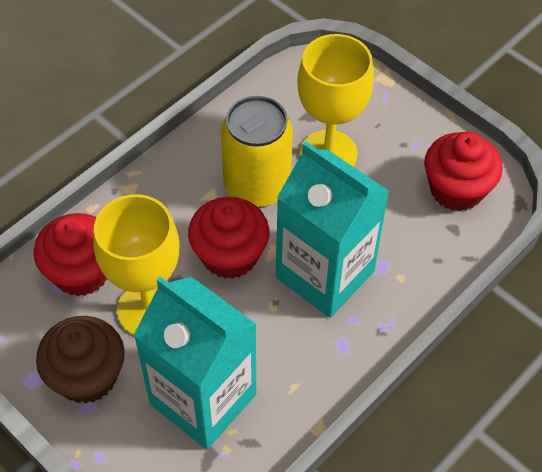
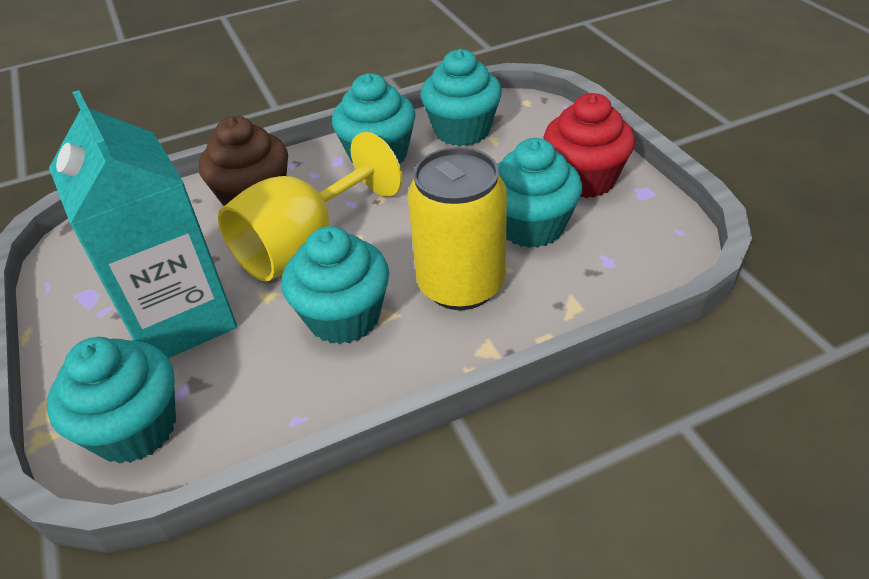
red cupcake: [34,213,108,296] [188,197,269,279] [424,132,503,211] = 3 -> [543,93,635,198] = 1
turquoise carton: [133,277,257,449] [276,141,390,318] = 2 -> [49,90,237,358] = 1
turquoise cupcake: none = 0 -> [47,337,176,464] [281,226,389,344] [332,73,416,164] [420,49,502,146] [497,138,582,248] = 5
yellow goblet: [93,194,179,335] [297,34,374,167] = 2 -> [218,132,402,282] = 1

